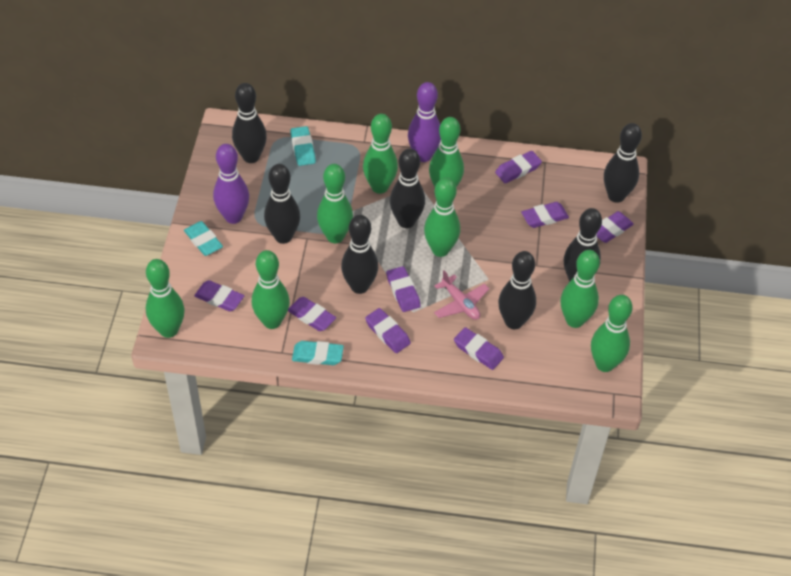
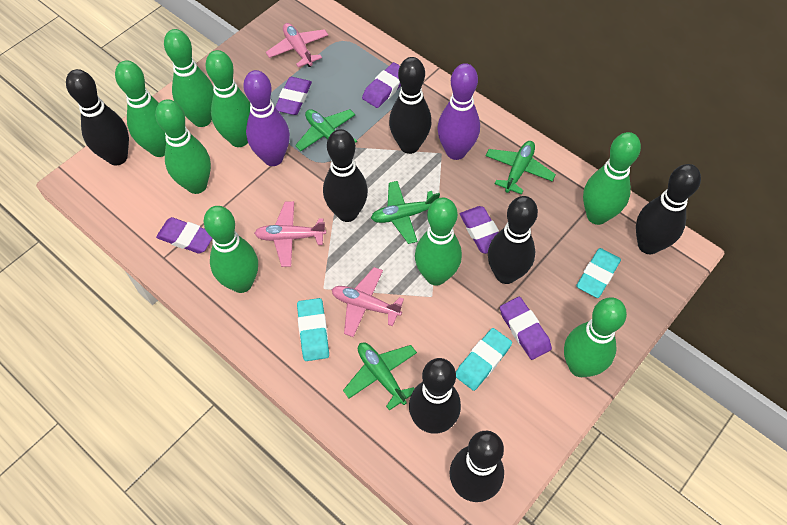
green plane: none = 0 -> [295,109,357,151] [343,343,417,411] [371,181,440,244] [485,141,556,195] = 4
pink plane: [434,270,489,320] = 1 -> [254,201,326,267] [266,23,328,67] [331,267,404,337] = 3
purple eraser: [194,280,244,311] [288,297,336,331] [365,308,411,353] [386,266,421,312] [454,327,504,370] [495,151,542,183] [521,202,569,228] [597,211,634,243] = 8 -> [156,217,212,254] [275,77,312,115] [362,62,401,108] [460,206,499,254] [500,297,552,360] = 5

